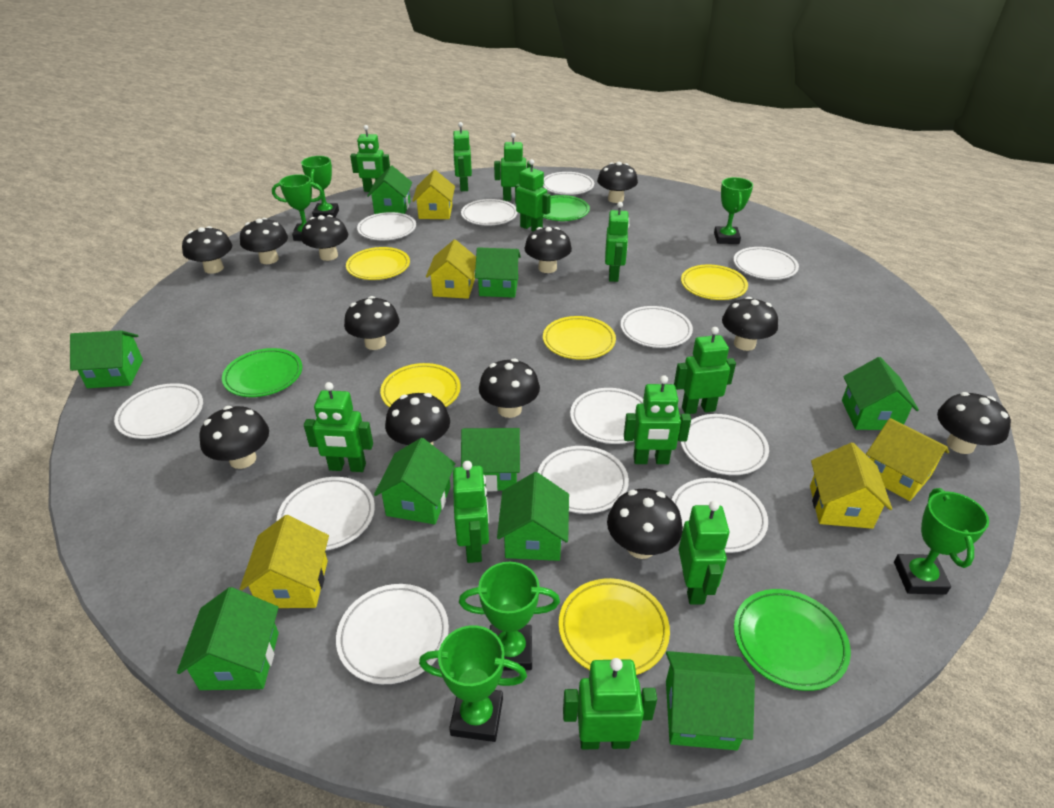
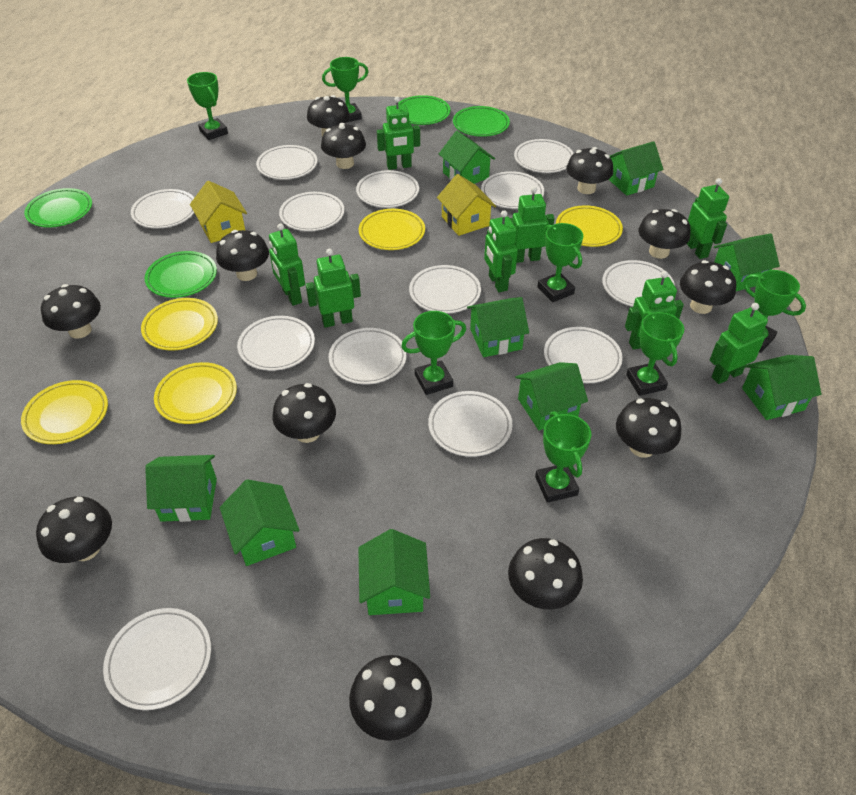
green plate: [222,348,303,397] [543,195,590,221] [734,589,851,691] = 3 -> [24,188,92,228] [145,251,217,298] [398,95,450,125] [453,106,510,137] = 4
green robot: [304,382,373,472] [350,125,390,192] [452,122,472,191] [453,461,489,563] [494,133,531,201] [515,159,551,231] [563,658,657,749] [605,202,629,282] [624,375,691,464] [674,327,736,414] [679,501,729,604] = 11 -> [269,223,305,306] [306,249,361,328] [377,97,420,170] [484,210,518,292] [510,187,555,263] [625,271,684,350] [687,178,729,259] [710,303,768,384] = 8
green trophy: [272,174,323,241] [301,156,339,217] [419,625,527,742] [459,562,560,670] [714,177,753,244] [894,488,989,595] = 6 -> [187,72,228,140] [322,57,369,122] [401,311,466,395] [535,411,591,503] [537,223,583,303] [626,311,684,396] [743,270,806,353] = 7
white plate: [114,383,203,439] [277,477,375,551] [336,584,449,684] [357,212,416,240] [461,199,518,226] [538,446,629,514] [543,172,594,195] [570,388,644,444] [621,306,693,348] [672,478,768,553] [680,414,769,475] [733,247,799,280] = 12 -> [103,608,211,710] [131,189,194,229] [237,316,315,371] [256,145,317,180] [279,192,345,231] [329,328,407,385] [356,170,419,208] [409,265,481,314] [428,391,513,457] [481,171,544,209] [514,139,574,173] [544,327,623,383] [602,260,675,307] = 13
yellow house: [240,515,329,608] [412,170,455,219] [426,239,476,299] [810,443,892,529] [866,418,949,501] = 5 -> [190,181,247,243] [437,174,496,236] = 2

